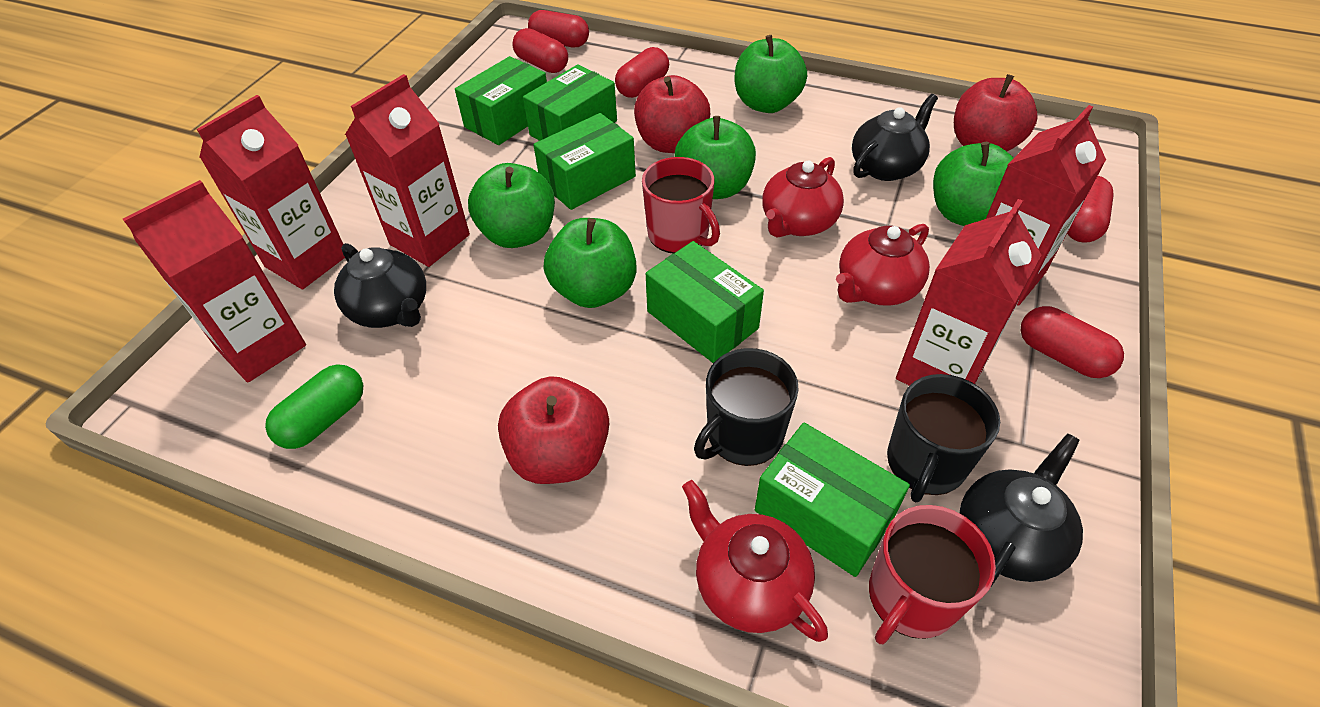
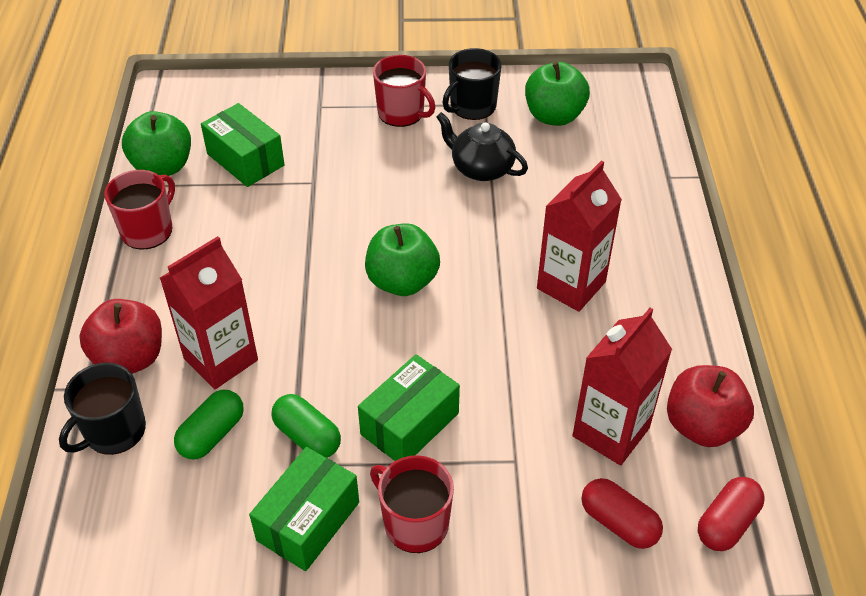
black teapot: [334,243,426,328] [852,94,938,181] [959,434,1083,588] = 3 -> [436,112,528,181] = 1
green apple: [468,163,555,248] [544,218,637,308] [674,116,756,199] [735,35,807,113] [933,142,1013,226] = 5 -> [122,111,191,176] [365,223,440,296] [525,62,590,126] = 3
green box: [455,56,547,145] [523,64,617,141] [533,113,636,210] [646,241,764,363] [755,423,910,577] = 5 -> [201,103,284,187] [249,447,359,571] [358,354,460,461] = 3
green capsule: [265,364,363,449] = 1 -> [174,390,244,459] [272,394,341,458] = 2
red apple: [498,376,609,484] [634,75,710,153] [954,74,1038,152] = 3 -> [79,299,162,374] [667,365,754,447] = 2
red capsule: [512,28,568,73] [528,10,589,47] [615,47,669,98] [1021,306,1124,378] [1067,176,1114,243] = 5 -> [581,478,663,549] [698,477,764,551] = 2
red carton: [123,180,306,382] [197,95,345,289] [345,74,470,267] [896,199,1042,386] [986,105,1106,306] = 5 -> [160,236,258,389] [537,160,622,312] [573,308,672,465] = 3
red mug: [642,157,720,253] [869,505,996,644] = 2 -> [104,170,175,250] [370,455,454,553] [373,55,435,127] = 3
red teapot: [682,480,828,642] [762,157,844,238] [836,224,930,306] = 3 -> none = 0

